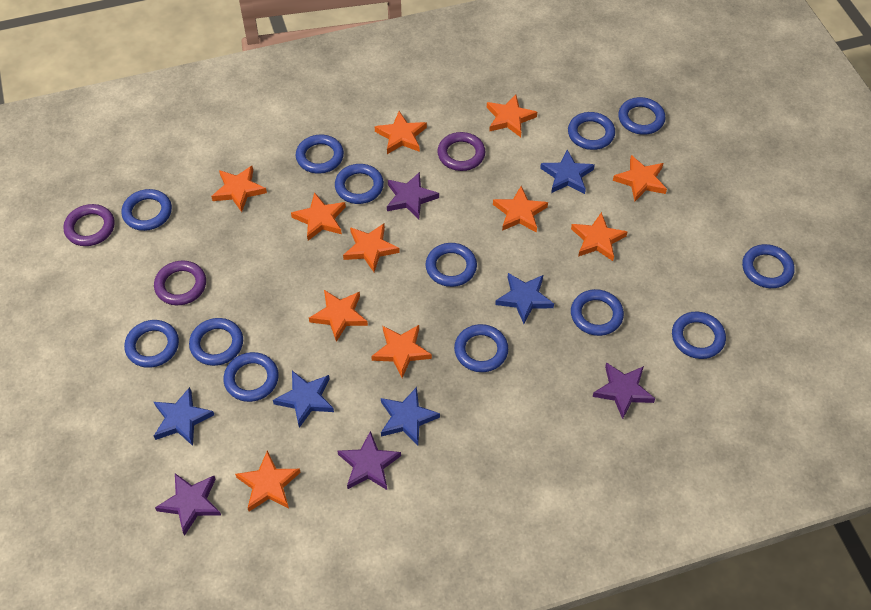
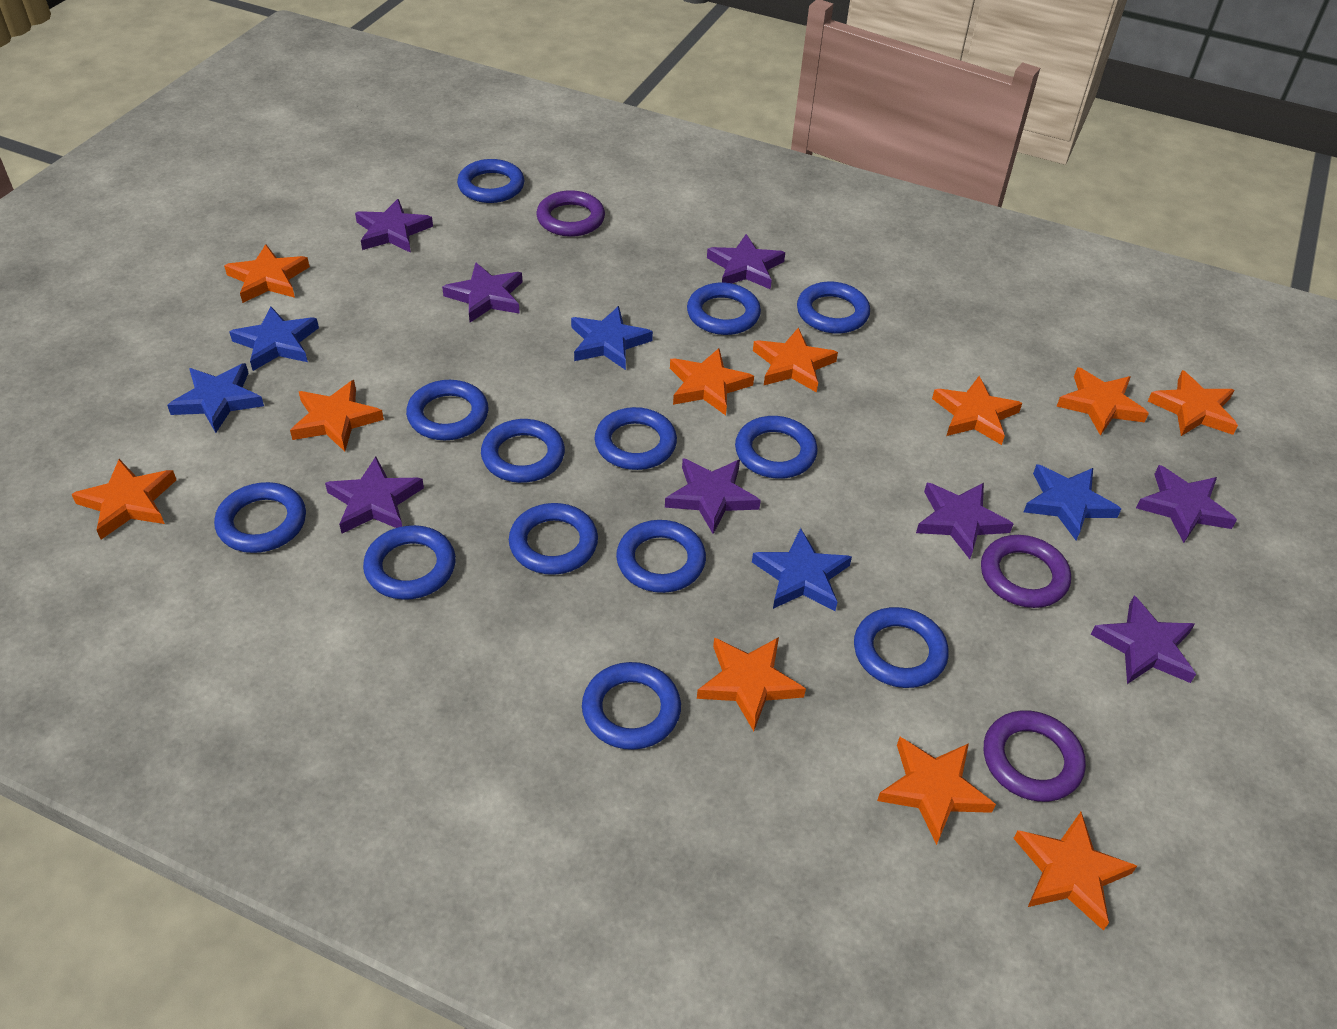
purple star: [155,473,221,536] [338,431,401,490] [387,172,439,219] [592,362,655,419] = 4 -> [325,457,424,533] [355,199,433,253] [442,263,522,322] [665,458,761,534] [707,234,785,290] [916,483,1013,559] [1090,596,1196,684] [1136,465,1237,543] = 8

